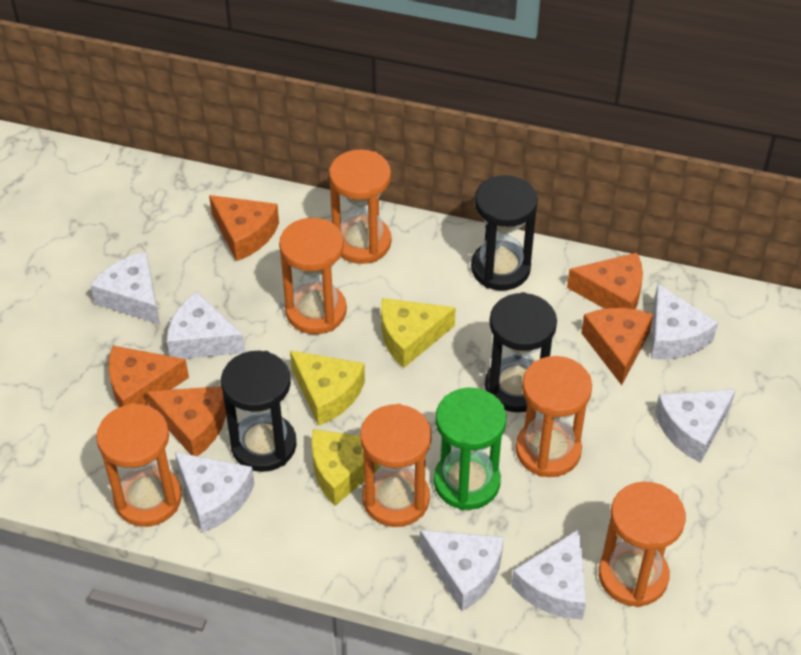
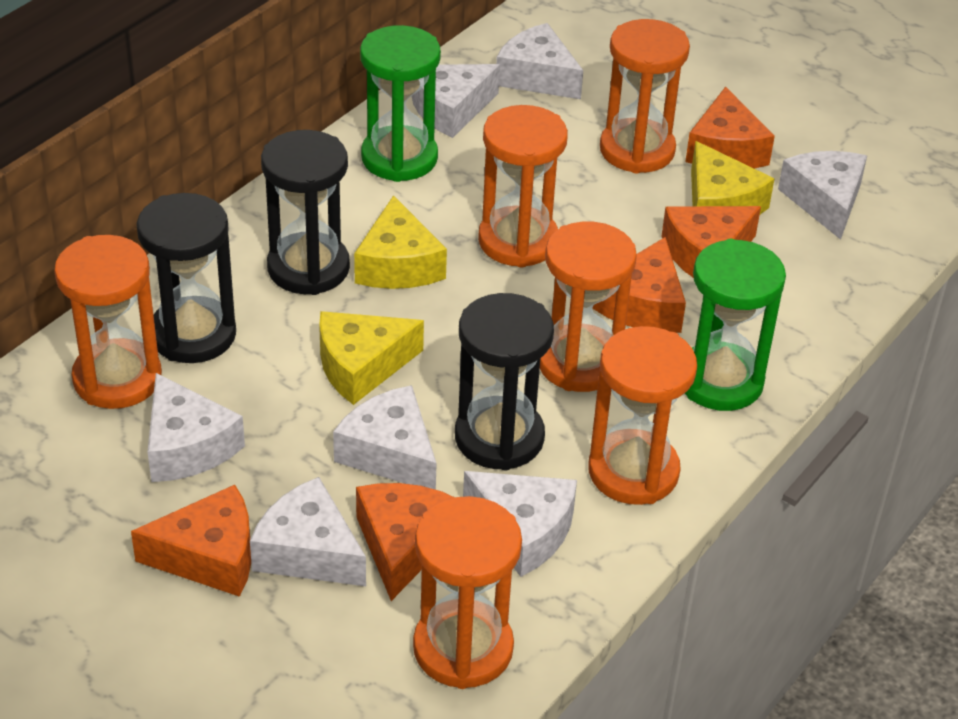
green hourglass: [434,388,506,510] = 1 -> [360,25,441,182] [685,239,786,411] = 2

